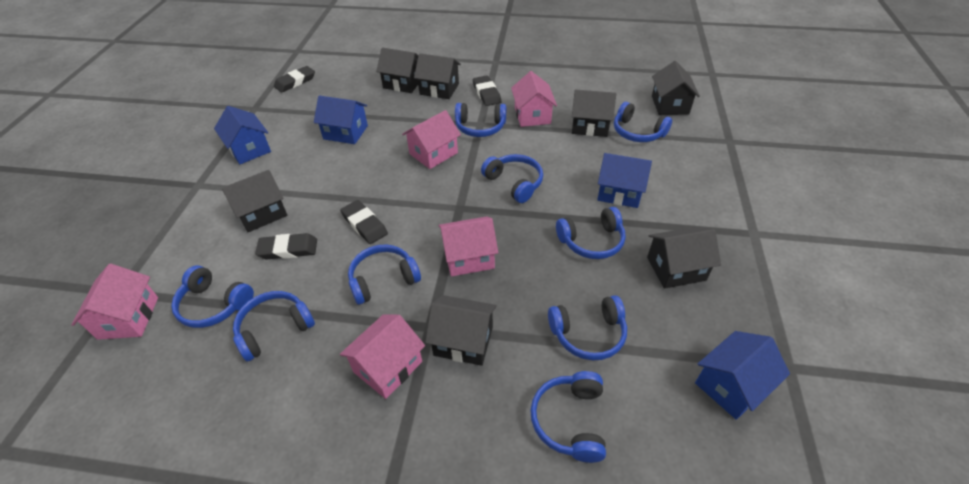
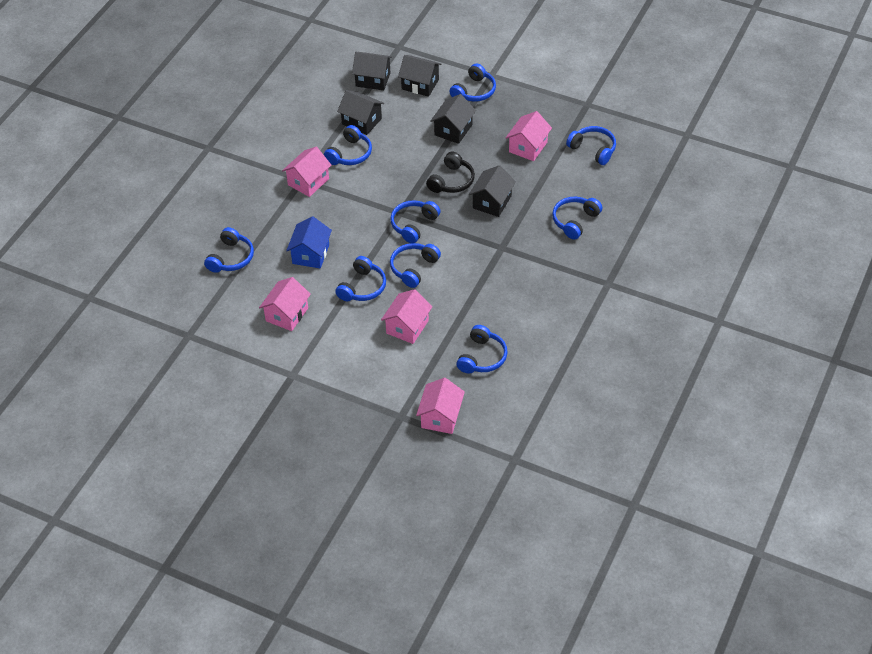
black eraser: [255,233,317,260] [274,66,315,93] [340,200,388,244] [473,76,501,106] = 4 -> none = 0
black headphones: none = 0 -> [426,151,475,193] = 1
black house: [222,170,287,232] [376,47,419,93] [414,53,461,99] [425,295,497,366] [572,90,616,137] [647,227,721,289] [652,61,700,115] = 7 -> [337,90,384,135] [352,52,392,90] [398,55,441,97] [430,94,476,144] [469,165,516,217] = 5
blue house: [214,106,271,164] [314,96,368,144] [597,153,652,208] [695,331,790,420] = 4 -> [286,216,332,269] = 1

